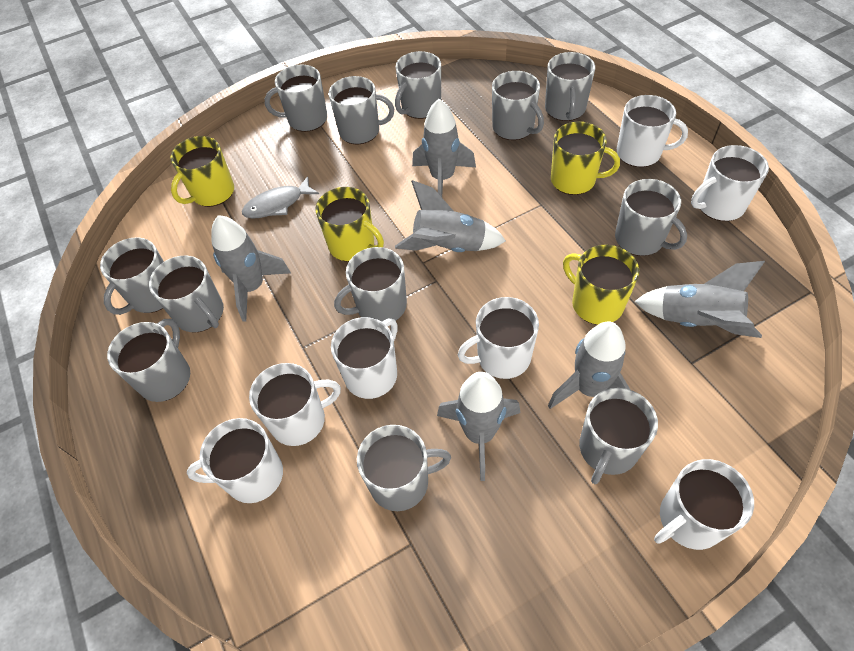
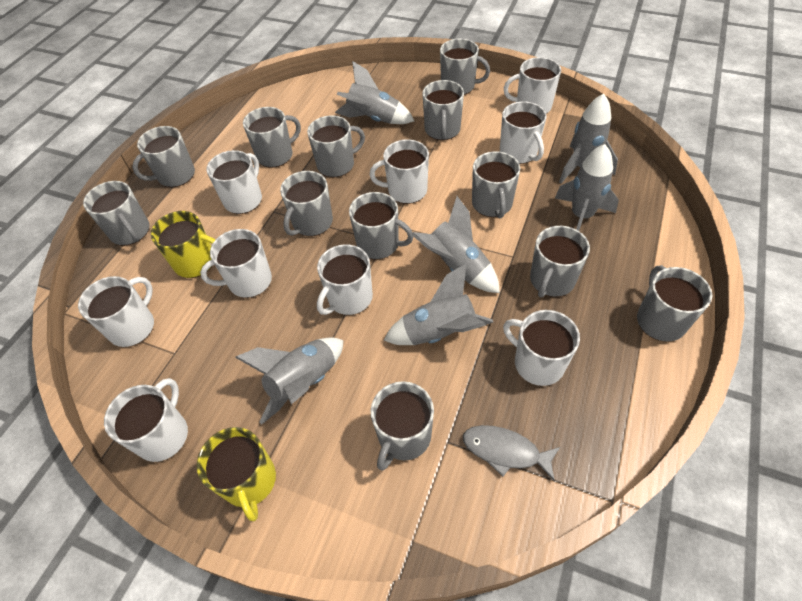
white mug: [187,418,283,503] [249,363,341,446] [331,317,398,399] [458,297,539,379] [617,95,688,167] [654,459,754,550] [691,145,769,221] = 7 -> [78,276,154,347] [104,378,188,462] [200,229,272,298] [206,150,262,214] [317,244,373,315] [370,140,429,204] [500,101,547,164] [503,310,580,386] [504,57,561,114] = 9
yellow mug: [170,136,234,207] [315,187,384,262] [551,122,620,195] [563,245,639,325] = 4 -> [151,211,215,278] [197,427,276,521] = 2

